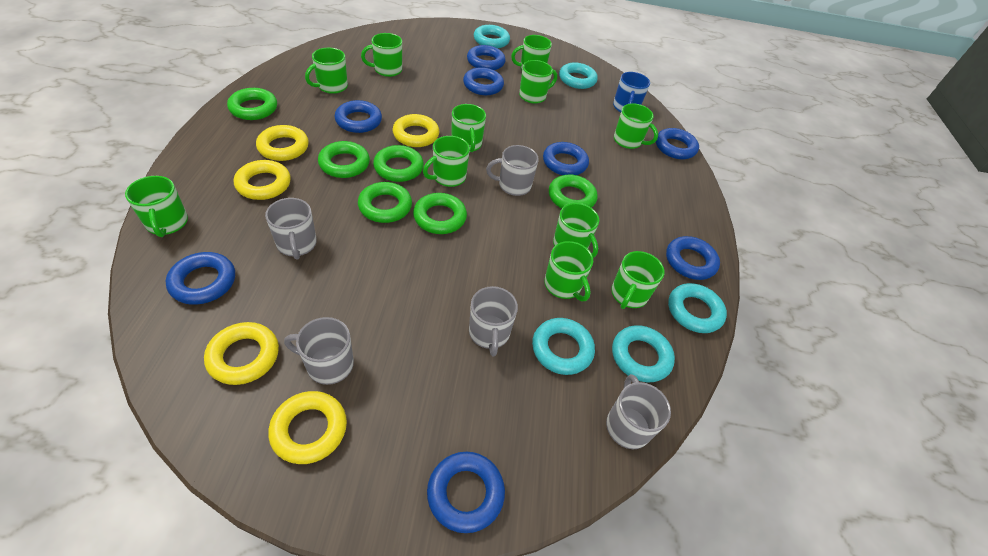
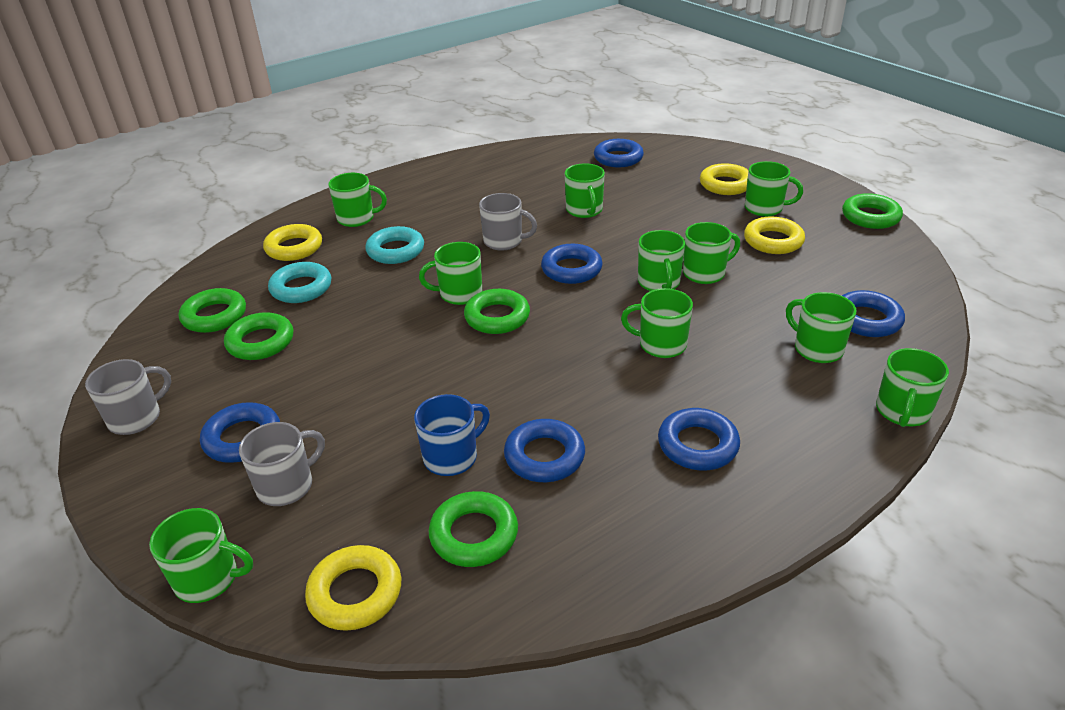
blue ring: [166,252,235,305] [335,100,382,133] [427,452,505,533] [463,67,504,95] [467,45,506,70] [543,142,589,175] [656,128,699,159] [666,236,720,280] = 8 -> [200,402,280,463] [504,419,585,482] [541,244,603,284] [594,139,644,167] [658,408,740,470] [841,290,905,337] = 6
green mug: [125,176,188,237] [305,48,348,94] [361,33,402,77] [423,136,470,187] [451,104,486,152] [511,35,552,70] [519,60,557,104] [544,241,593,301] [553,203,599,258] [611,251,665,309] [614,103,658,149] = 11 -> [149,508,253,603] [328,173,387,227] [419,242,482,305] [565,163,605,218] [621,288,693,358] [638,230,685,291] [683,222,740,284] [745,161,803,217] [786,292,856,363] [876,348,949,427] = 10
green ring: [227,88,277,120] [318,141,370,178] [358,182,412,223] [373,145,424,182] [413,193,467,234] [549,175,597,209] = 6 -> [179,288,246,333] [224,312,294,360] [429,491,518,567] [464,289,530,334] [842,193,903,229] = 5
grey mug: [265,198,317,260] [284,317,354,385] [469,286,518,356] [486,145,539,196] [606,374,671,449] = 5 -> [85,359,171,435] [239,422,325,506] [479,193,537,251] = 3
turquoise ring: [474,25,510,48] [532,318,595,375] [559,63,598,89] [612,325,675,382] [668,283,727,333] = 5 -> [268,262,331,303] [365,226,424,264] = 2
yellow ring: [204,322,279,385] [234,160,291,200] [256,125,309,161] [268,391,347,464] [392,114,439,147] = 5 -> [263,224,322,261] [305,545,401,631] [700,163,748,195] [744,216,805,254] = 4

